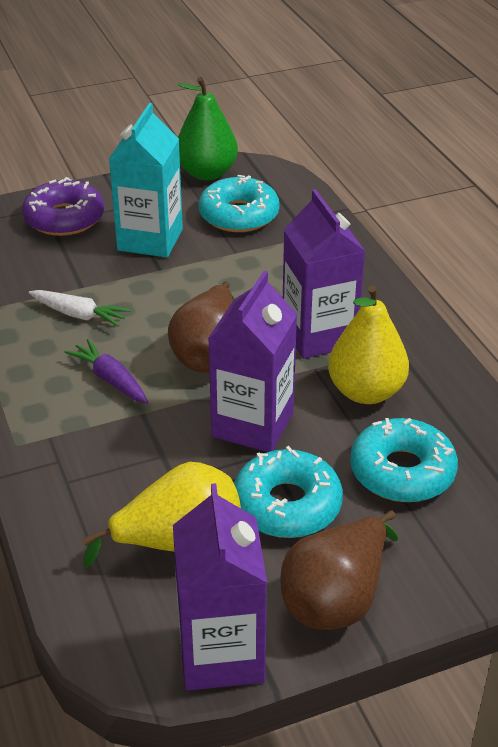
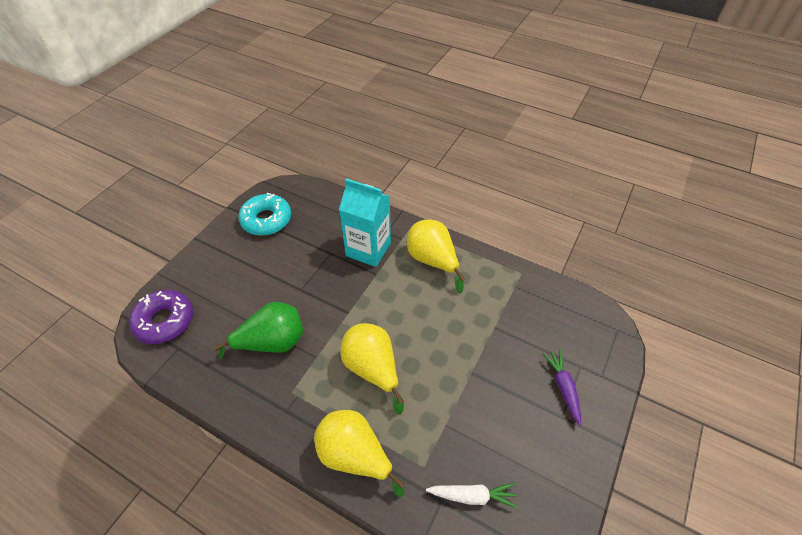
brown pear: [168,281,234,373] [280,510,398,630] = 2 -> none = 0
purple carton: [173,483,267,691] [208,271,297,452] [283,189,365,359] = 3 -> none = 0
turquoise donut: [198,175,280,232] [234,446,343,538] [350,418,458,502] = 3 -> [238,193,291,236] = 1
yellow pear: [82,462,241,567] [328,285,409,404] = 2 -> [314,410,405,497] [341,323,404,415] [407,220,465,293] = 3

